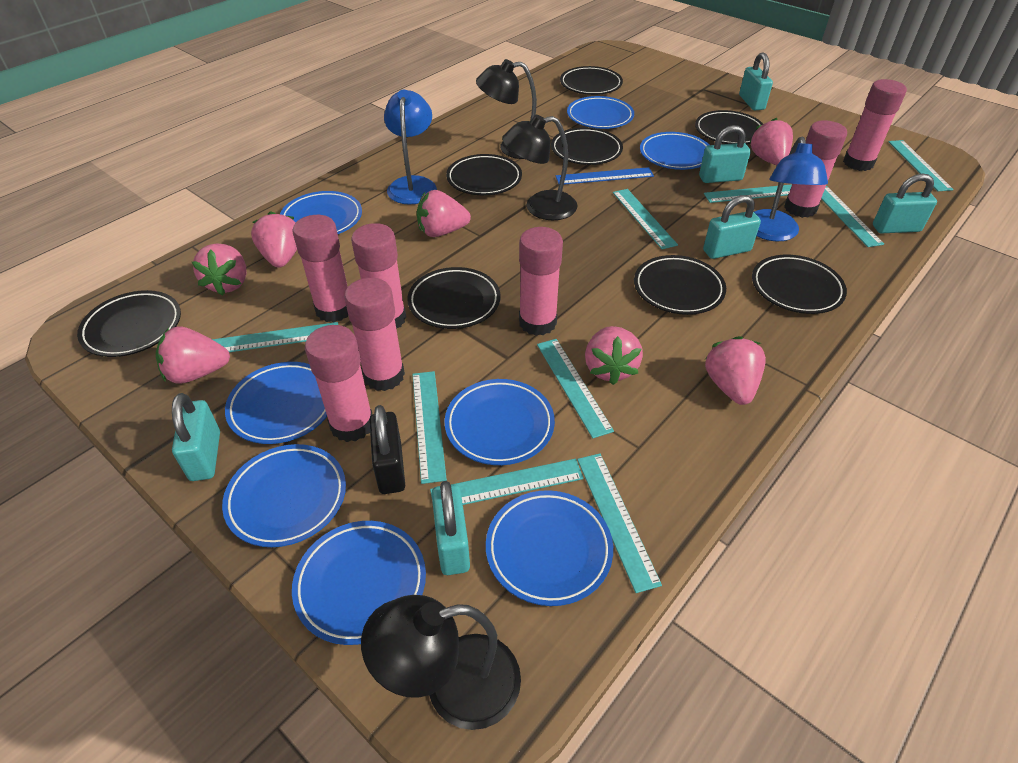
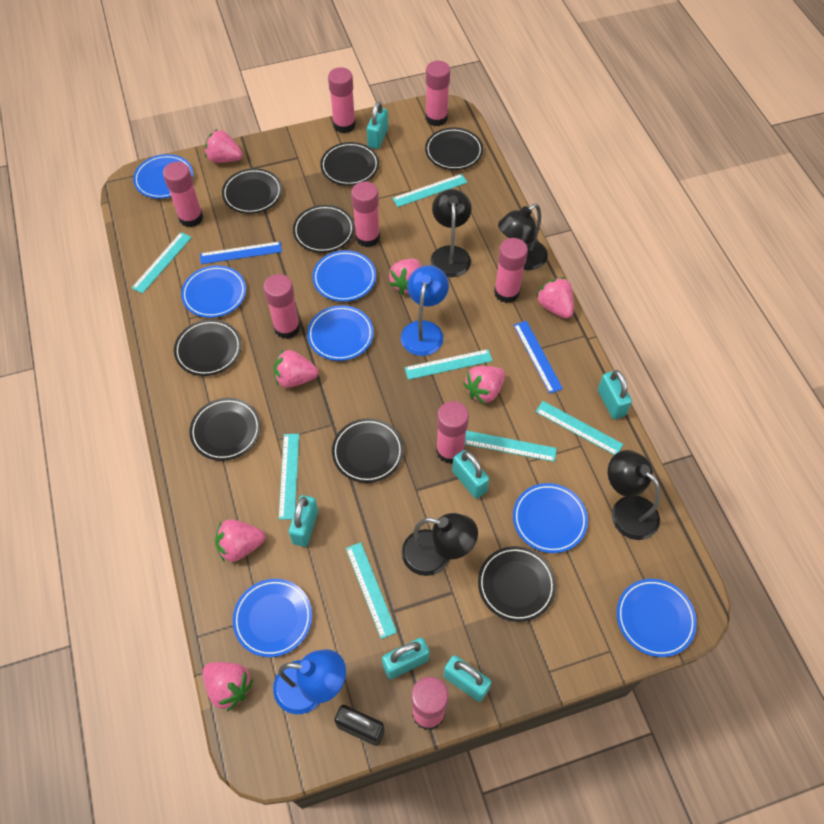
black lamp: [361,595,521,730] [476,59,537,159] [502,115,578,220] = 3 -> [402,513,478,576] [430,189,472,277] [498,204,548,270] [608,450,660,540] = 4
blue plate: [222,444,346,547] [225,362,327,444] [280,191,362,234] [292,521,426,645] [444,379,555,465] [486,490,613,606] [567,96,634,129] [640,132,709,170] = 8 -> [133,154,193,199] [181,265,246,318] [233,579,312,657] [307,305,374,361] [312,250,376,302] [513,483,588,553] [617,579,697,657] = 7
blue ruler: [556,167,654,184] = 1 -> [200,241,282,264] [514,321,563,394] = 2
pink glue stick: [292,215,348,322] [305,325,373,442] [344,278,405,391] [351,223,406,329] [519,227,563,336] [784,120,847,218] [843,79,907,171] = 7 -> [163,162,203,227] [264,274,300,339] [328,67,356,133] [351,182,380,247] [411,677,449,730] [426,61,450,126] [436,401,469,464] [494,238,528,303] = 8
turquoise ruler: [212,322,338,352] [412,371,447,484] [430,459,584,505] [537,339,614,438] [577,453,662,593] [613,189,678,249] [704,184,792,203] [821,186,884,247] [889,140,954,191] = 9 -> [132,232,192,294] [279,434,299,520] [346,542,397,639] [392,174,467,207] [405,349,492,380] [465,431,557,462] [536,401,623,455] = 7

